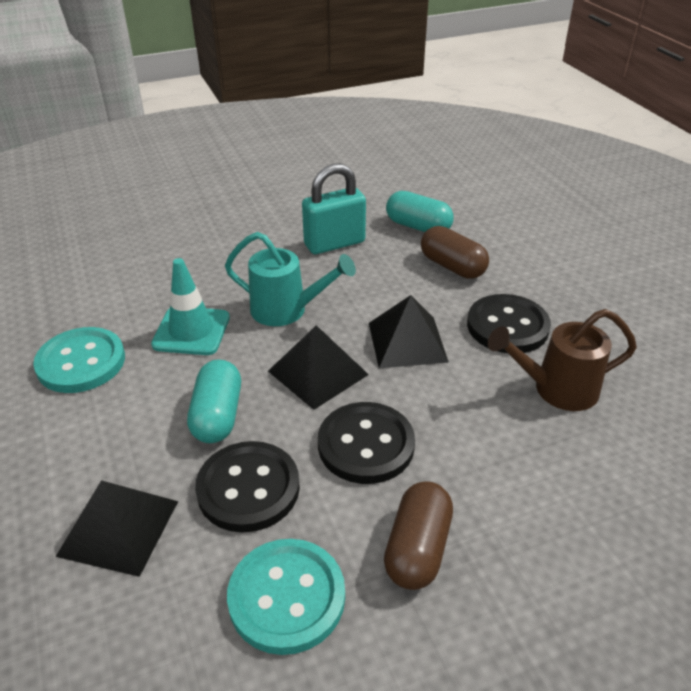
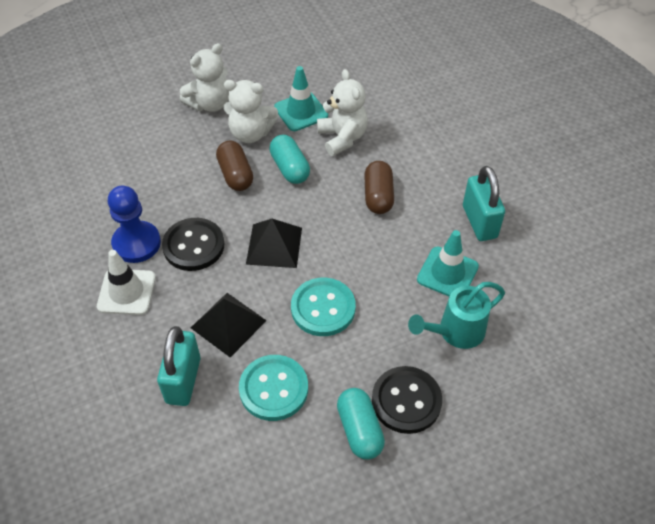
black button: [195,441,300,532] [318,402,415,484] [467,294,551,353] = 3 -> [162,218,224,271] [372,366,442,434] = 2
black pyramid: [56,480,178,577] [268,325,369,410] [369,295,449,368] = 3 -> [191,293,267,357] [246,219,302,268] = 2
blue pawn: none = 0 -> [108,186,161,263] = 1
brown watering can: [488,309,637,411] = 1 -> none = 0
turquoise padlock: [302,164,366,254] = 1 -> [157,326,201,406] [463,166,505,241] = 2
turquoise traffic cone: [151,258,230,355] = 1 -> [274,66,328,131] [417,230,479,296] = 2
white teddy bear: none = 0 -> [180,43,229,112] [223,80,278,143] [317,69,368,156] = 3
white traffic cone: none = 0 -> [97,250,156,315] = 1

